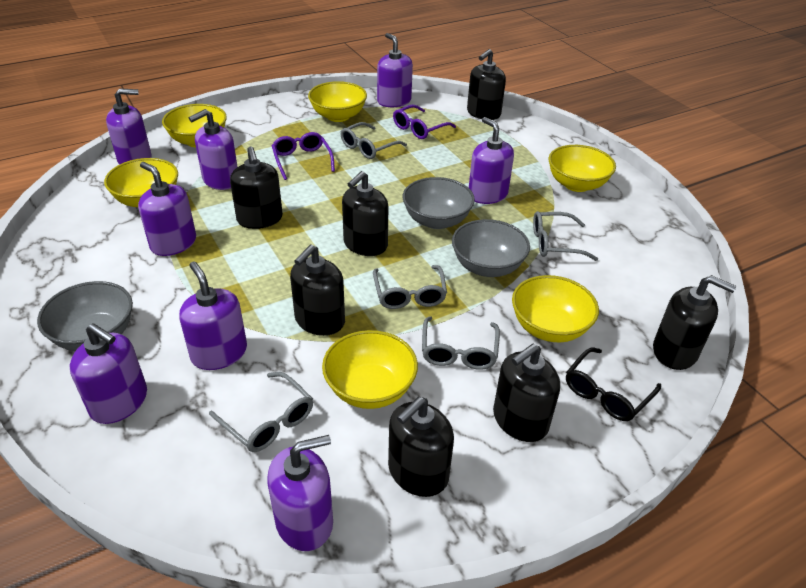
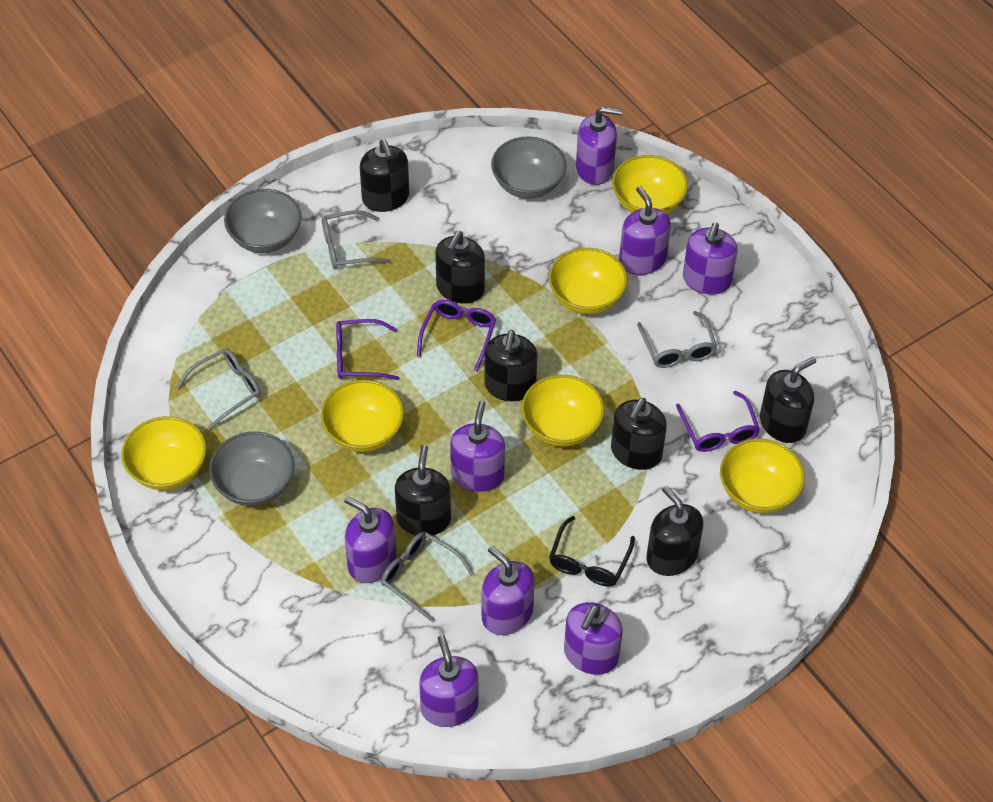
grey glasses: [209,372,313,452] [341,122,407,159] [373,265,447,309] [422,316,500,370] [533,211,598,261] = 5 -> [176,348,261,429] [322,210,391,269] [381,532,474,622] [637,311,717,368] = 4
purple glasses: [272,132,335,180] [393,105,456,139] = 2 -> [336,319,399,380] [417,300,496,372] [676,391,760,452] = 3

